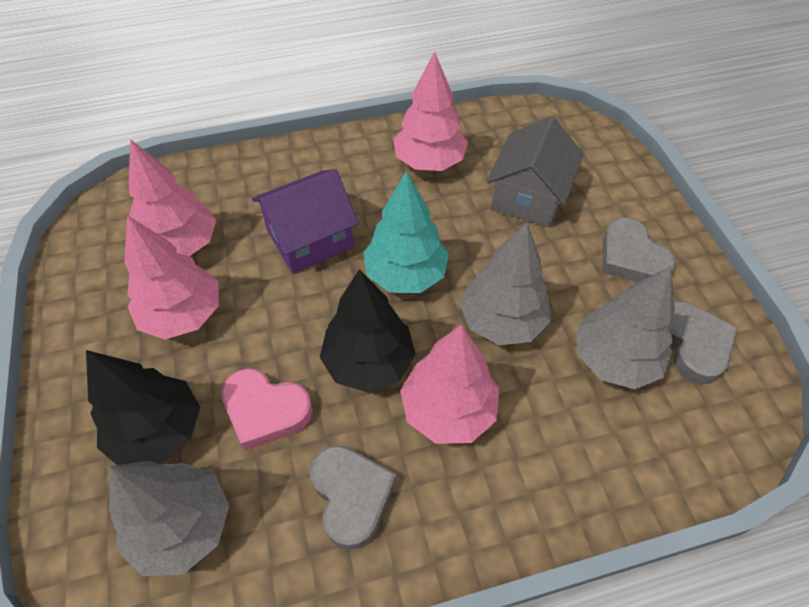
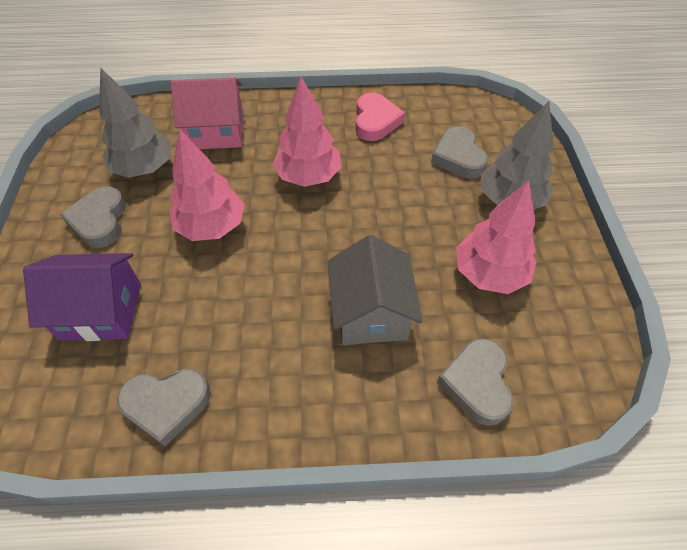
black tree: [86,350,200,465] [320,269,415,392] = 2 -> none = 0
grey heart: [310,445,397,550] [602,218,676,282] [670,301,738,384] = 3 -> [60,186,126,248] [117,368,211,447] [431,126,488,178] [437,338,514,426] = 4
grey tree: [109,461,230,576] [460,223,551,345] [577,266,675,389] = 3 -> [99,67,172,178] [481,101,554,209] = 2
pink house: none = 0 -> [171,77,244,149] = 1
pink tree: [124,215,219,340] [129,139,216,256] [393,51,468,171] [400,325,499,444] = 4 -> [170,129,245,241] [273,77,342,187] [456,180,536,294] = 3
turquoise tree: [363,171,449,293] = 1 -> none = 0

